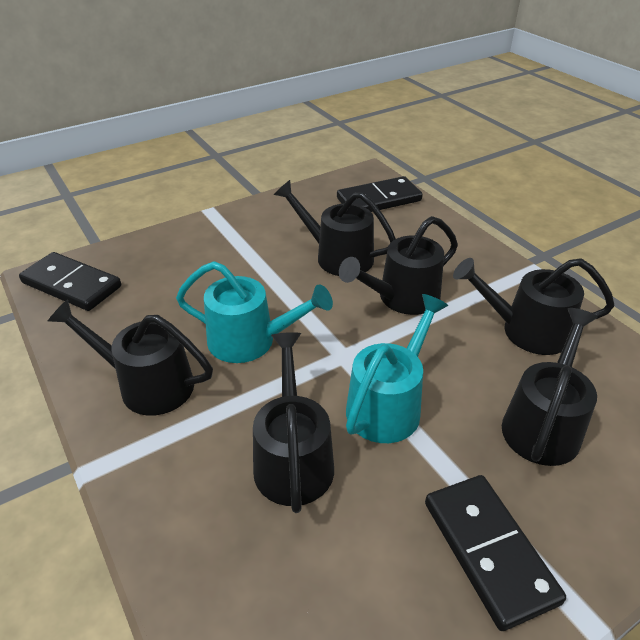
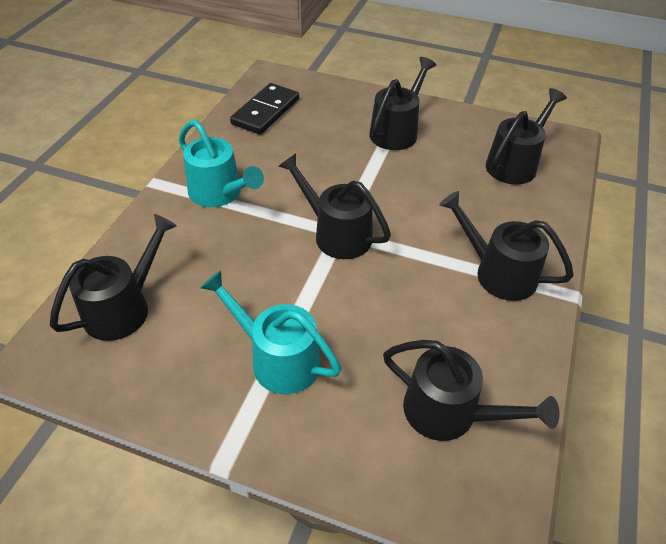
black domino: [19,252,121,311] [337,176,423,212] [425,475,566,631] = 3 -> [230,83,299,135] = 1

